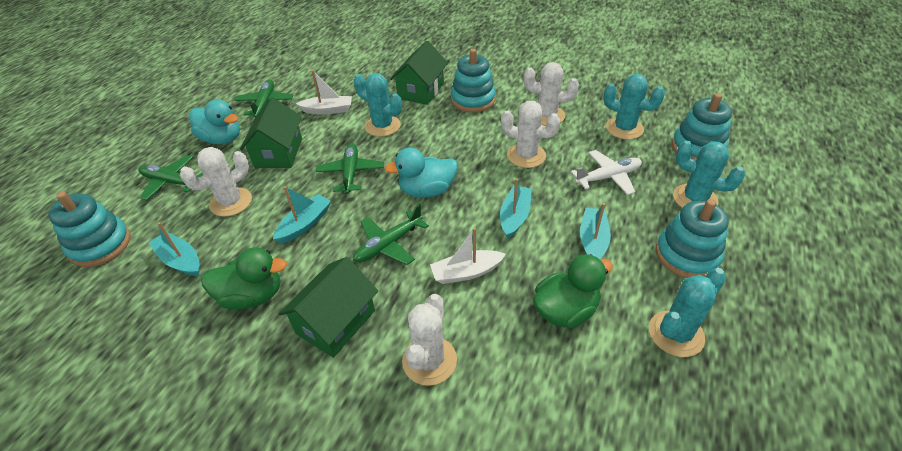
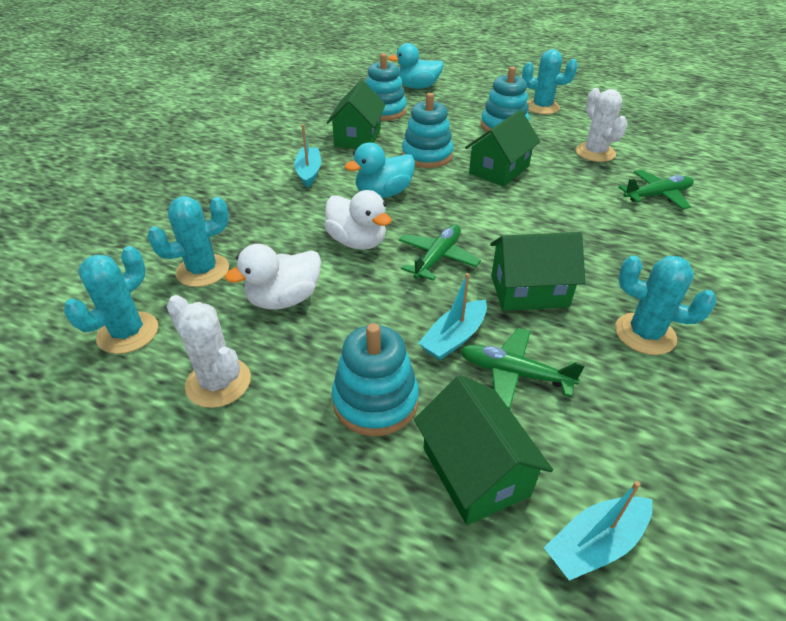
green duck: [201,247,287,310] [533,254,613,328] = 2 -> none = 0
green house: [240,97,302,168] [279,257,378,358] [390,41,448,105] = 3 -> [326,80,386,149] [414,375,553,525] [465,110,540,187] [490,232,585,311] = 4
green plane: [138,155,203,200] [234,80,293,118] [316,143,384,194] [353,204,429,265] = 4 -> [399,225,481,281] [460,328,585,410] [618,170,694,209] = 3
turquoise boat: [149,222,200,276] [273,186,331,244] [500,178,532,238] [580,203,611,259] = 4 -> [294,124,321,188] [418,273,487,360] [544,481,652,581] = 3
white boat: [296,70,352,115] [430,228,506,284] = 2 -> none = 0
white cactus: [180,147,252,217] [402,294,457,386] [501,101,560,168] [524,62,579,126] = 4 -> [166,295,251,408] [576,88,628,162] = 2
white duck: none = 0 -> [225,244,321,310] [324,190,392,250] = 2
white plane: [571,150,642,195] = 1 -> none = 0

